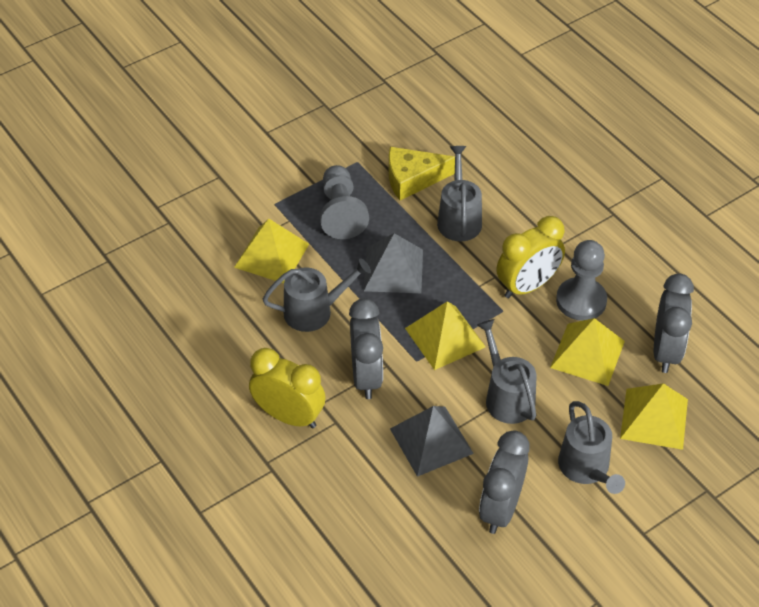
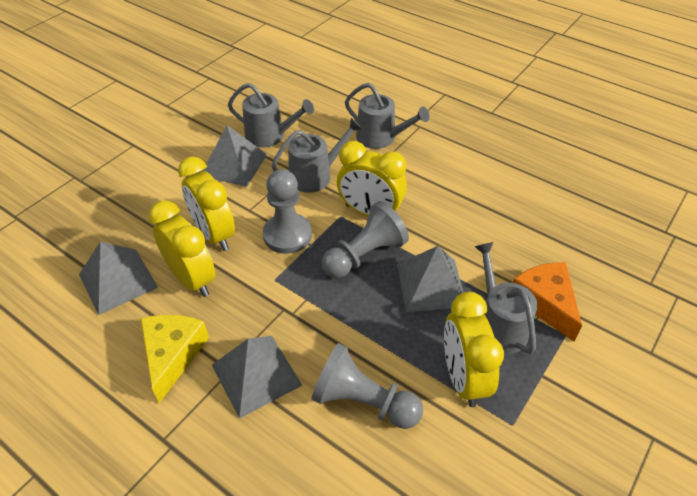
grey clock: [349,298,383,399] [479,431,530,534] [654,273,694,373] = 3 -> none = 0
grey pawn: [320,165,369,239] [556,240,607,321] = 2 -> [263,169,312,254] [312,343,423,429] [322,201,409,278] = 3
grey pyramid: [364,233,423,293] [390,406,474,477] = 2 -> [79,242,158,315] [203,125,267,187] [212,336,302,419] [397,246,464,312] = 4
orange cheese: none = 0 -> [513,262,582,342] = 1
yellow clock: [249,348,326,428] [496,216,565,298] = 2 -> [149,200,215,297] [178,156,235,251] [337,141,407,216] [444,292,504,407] = 4
yellow pyramid: [234,218,309,283] [405,301,486,370] [550,318,625,386] [620,383,688,450] = 4 -> none = 0

